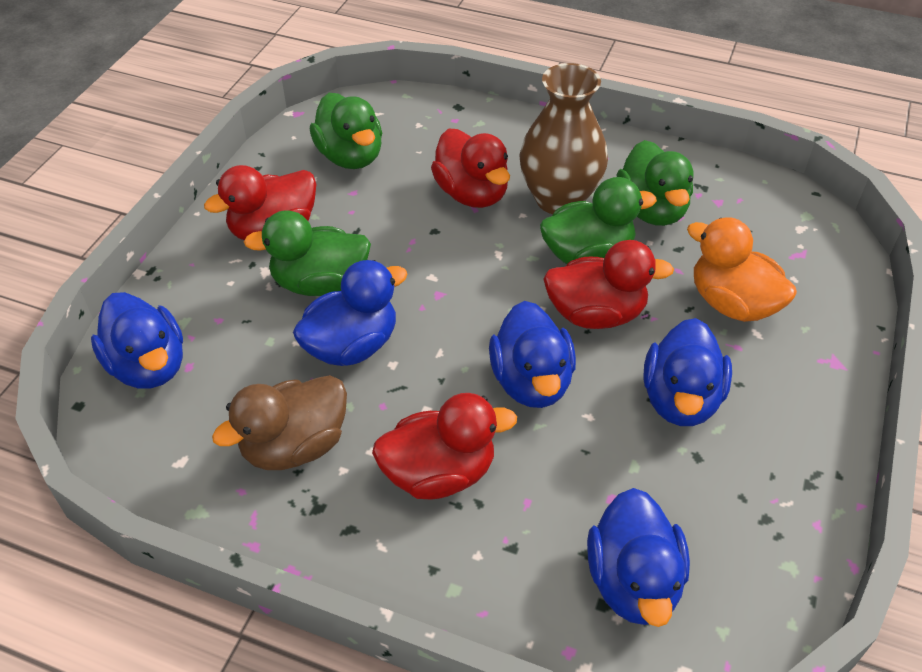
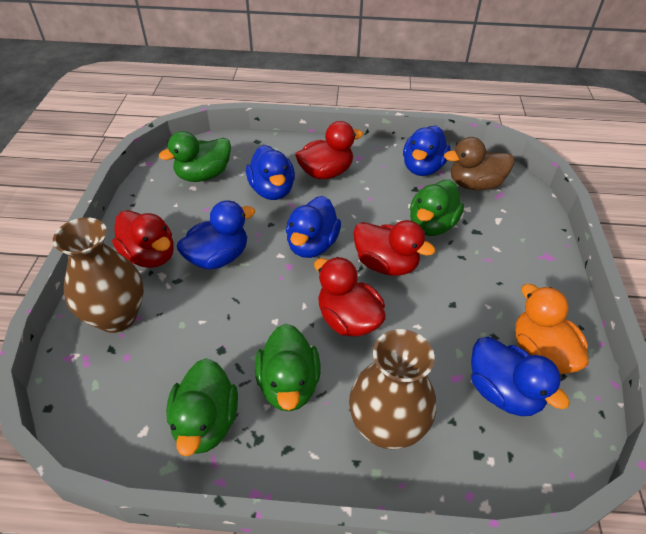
brown vase: [520,63,608,214] = 1 -> [53,217,144,333] [349,329,436,449] = 2

